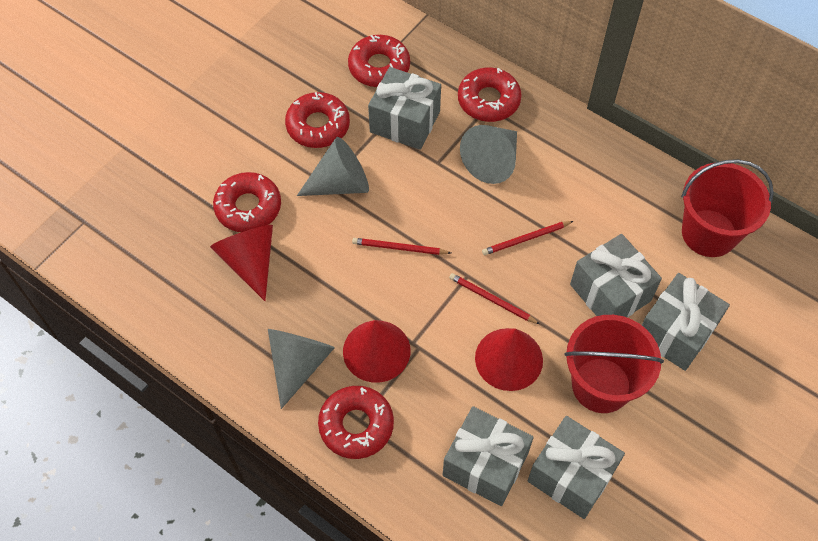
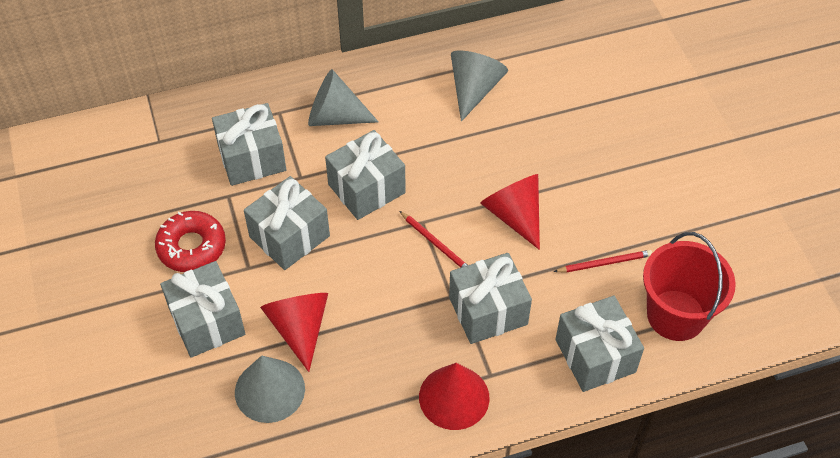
grey gift: [368,67,441,150] [442,406,534,506] [528,416,625,519] [570,234,662,317] [642,273,730,371] = 5 -> [160,261,245,358] [212,103,286,186] [244,176,330,270] [325,130,406,220] [449,253,532,344] [555,296,644,392] = 6
red bucket: [565,315,664,413] [681,159,774,257] = 2 -> [643,232,736,341] = 1
red donut: [213,172,281,232] [285,92,350,148] [318,386,394,459] [348,35,410,87] [458,67,522,122] = 5 -> [155,211,226,272] = 1
red pencil: [352,238,451,255] [449,273,540,324] [482,221,573,255] = 3 -> [400,211,468,268] [553,250,652,273] = 2

